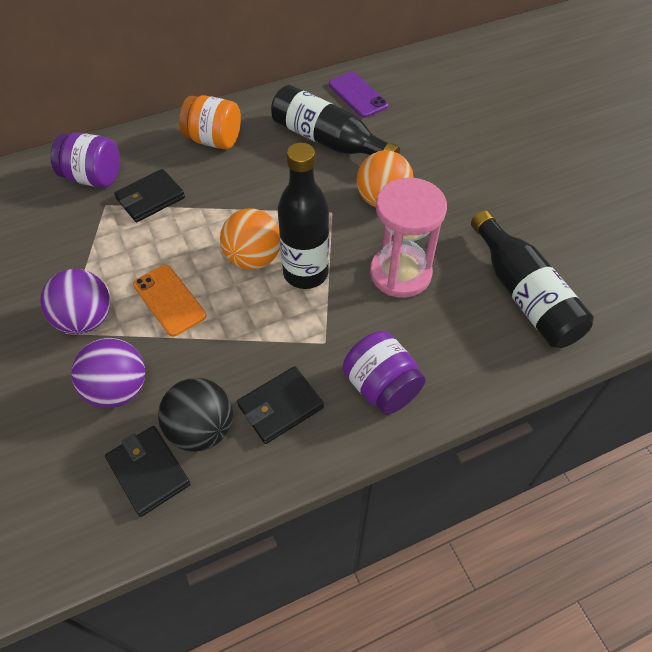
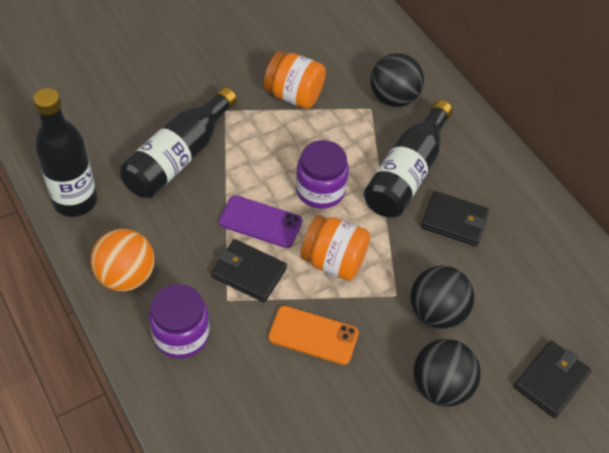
black ball: [158,378,233,452] = 1 -> [371,53,424,107] [410,266,474,329] [413,339,480,407] = 3
orange ball: [220,208,280,270] [357,150,414,207] = 2 -> [91,229,155,292] = 1
orange jar: [179,95,241,149] = 1 -> [264,51,326,109] [300,215,370,281] = 2
pink hourglass: [370,178,447,298] = 1 -> none = 0
purple ball: [40,269,110,334] [71,338,145,408] = 2 -> none = 0

